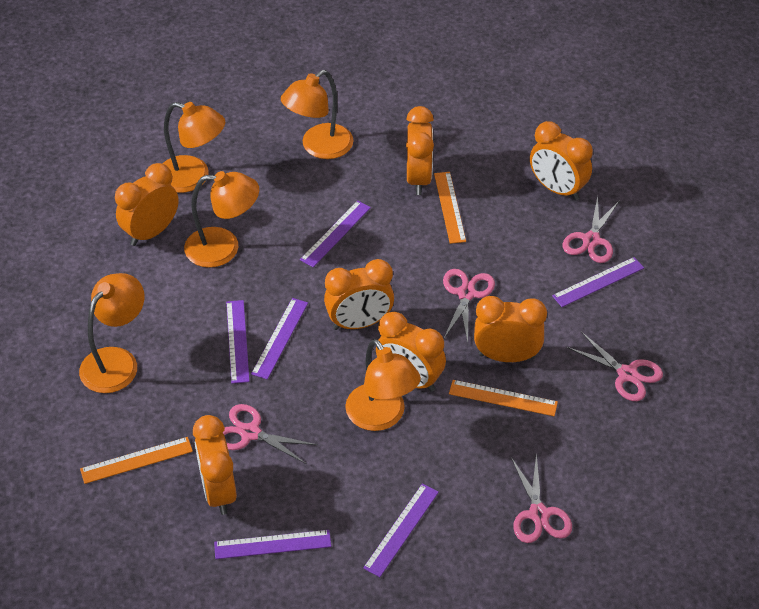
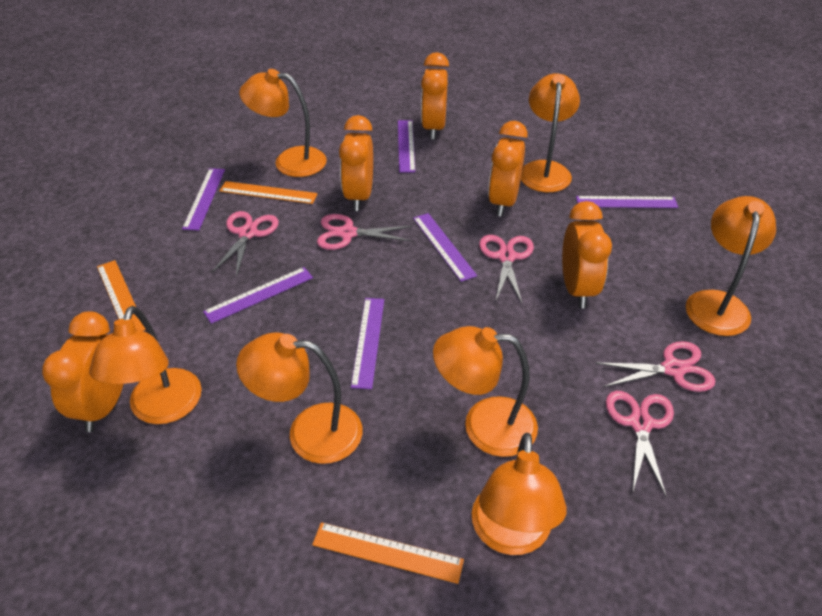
orange clock: [115,163,179,246] [193,415,237,515] [324,259,394,330] [376,312,446,392] [406,106,434,195] [474,296,547,362] [530,121,593,201] = 7 -> [42,311,123,432] [339,115,373,211] [421,52,449,139] [488,121,528,216] [562,201,612,308] = 5
orange lamp: [79,273,144,393] [162,102,225,193] [184,171,259,268] [281,70,353,159] [345,339,421,431] = 5 -> [89,306,202,424] [236,332,363,464] [239,69,327,177] [433,326,538,457] [472,433,567,555] [521,73,580,192] [686,196,776,336] = 7

